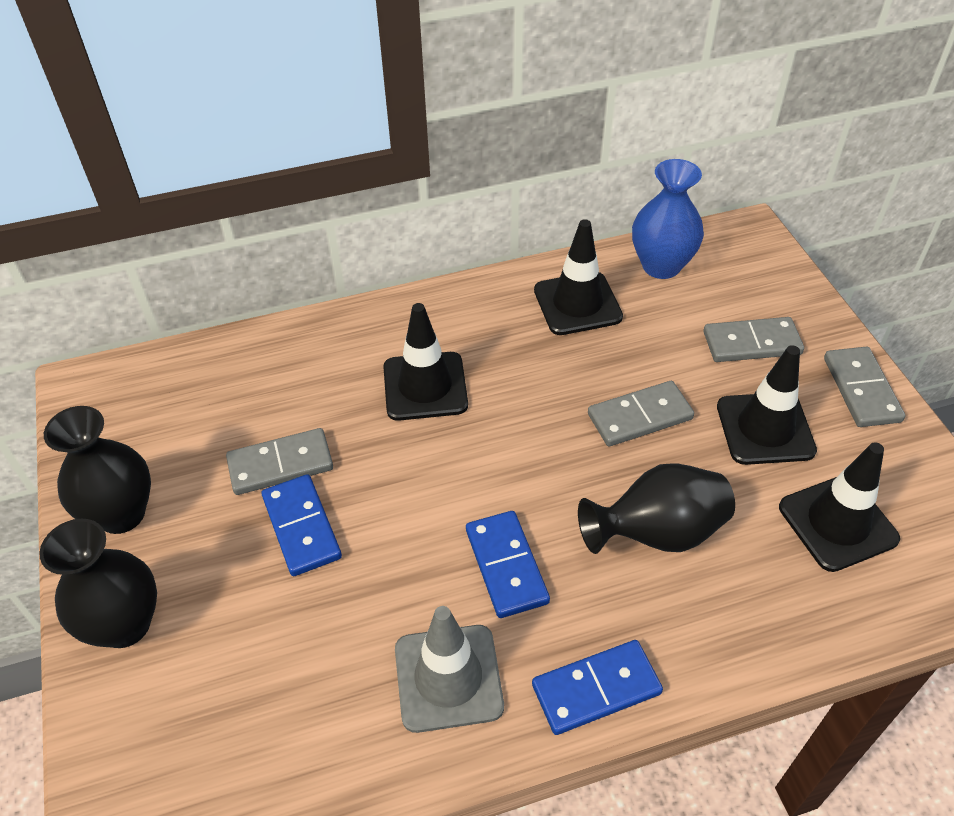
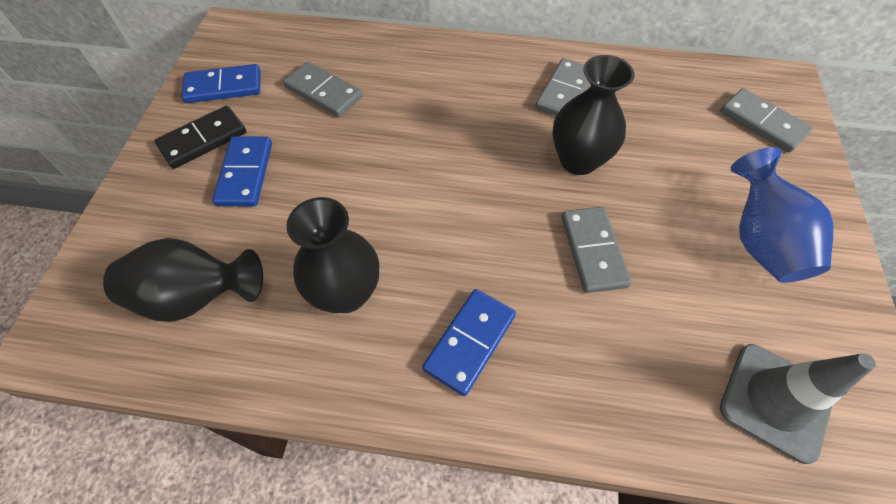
black domino: none = 0 -> [154,106,246,169] = 1
black traffic cone: [383,303,468,421] [534,219,623,335] [717,345,817,465] [779,442,900,572] = 4 -> none = 0

